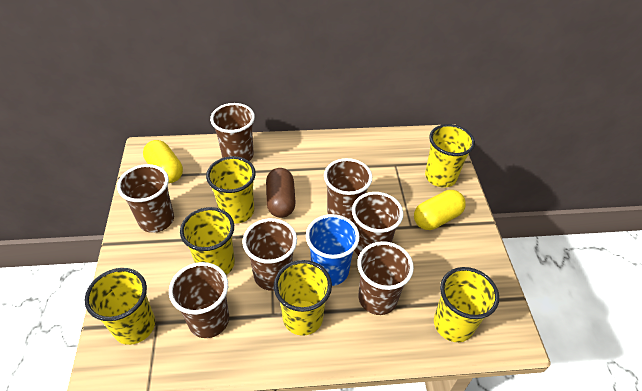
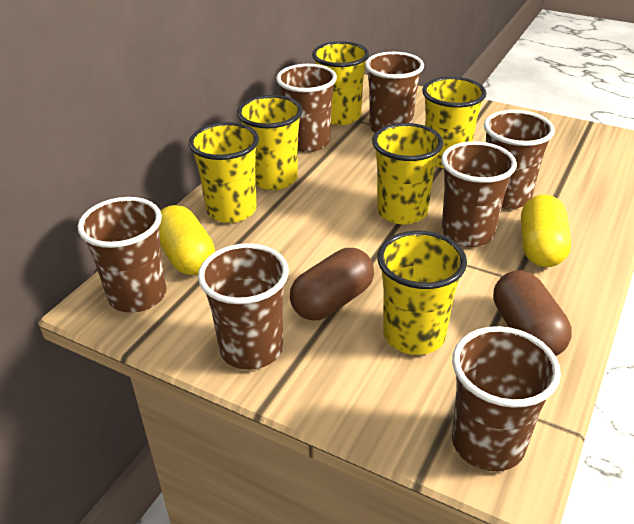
blue cup: [306,214,360,286] = 1 -> none = 0
brown capsule: [266,168,296,218] = 1 -> [290,248,374,320] [493,270,572,356] = 2

